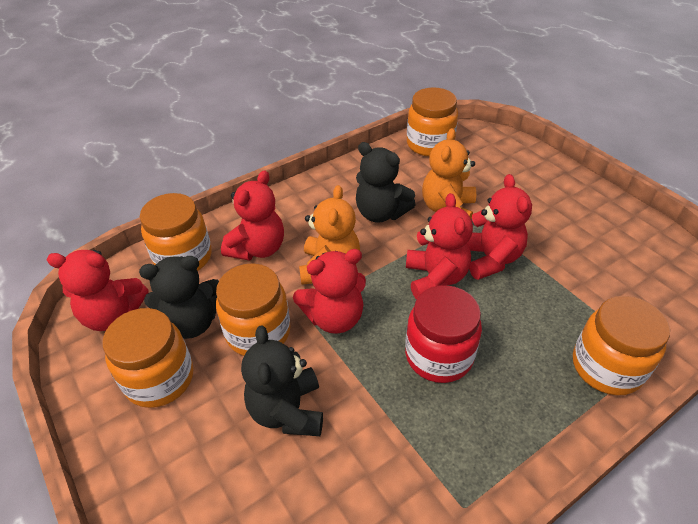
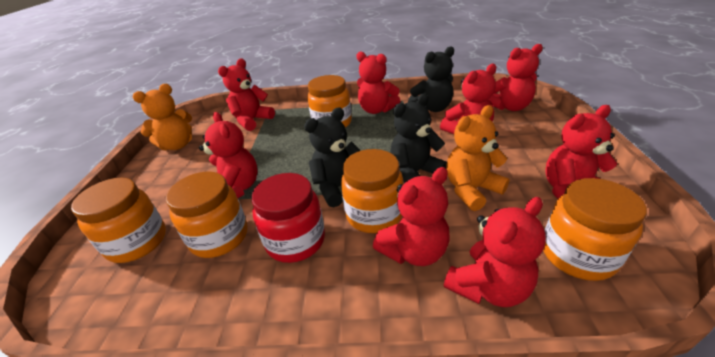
red teddy bear: [47,250,148,331] [221,170,284,261] [293,249,366,334] [406,193,473,299] [467,174,532,280] = 5 -> [199,112,258,198] [218,59,275,131] [356,51,401,114] [373,167,450,266] [440,64,496,134] [444,197,546,307] [491,44,543,111] [545,105,617,199] = 8

